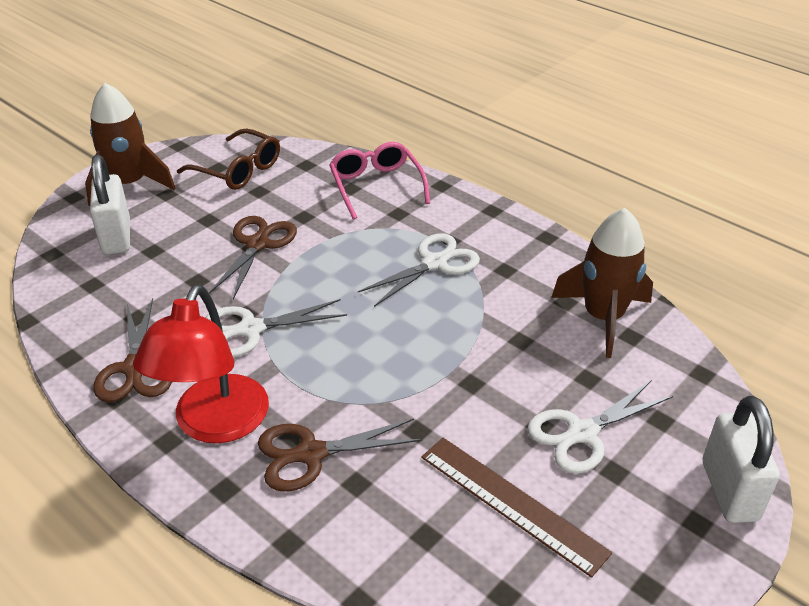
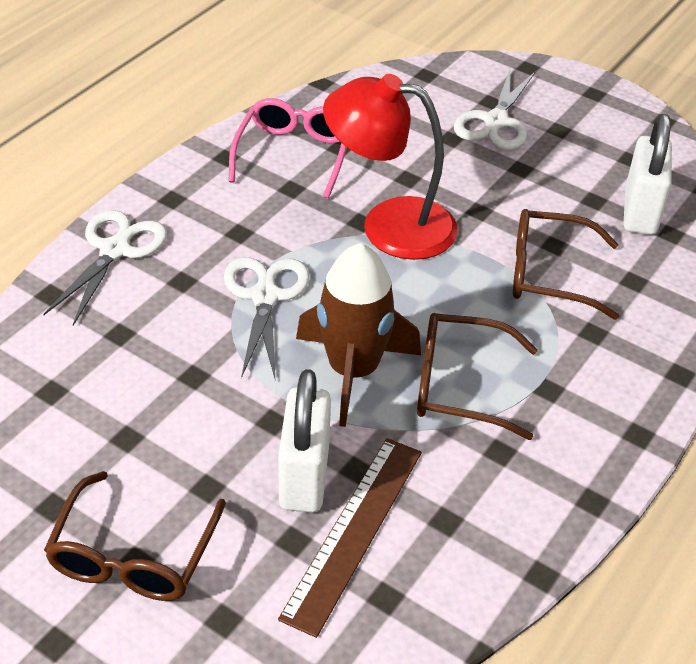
brown glasses: [177,128,280,190] = 1 -> [44,471,226,601] [417,313,538,440] [513,209,619,320] = 3
brown rocket: [85,83,176,206] [551,208,653,358] = 2 -> [296,243,421,427] = 1
brown scissors: [93,298,172,402] [209,216,297,299] [258,419,422,492] = 3 -> none = 0

